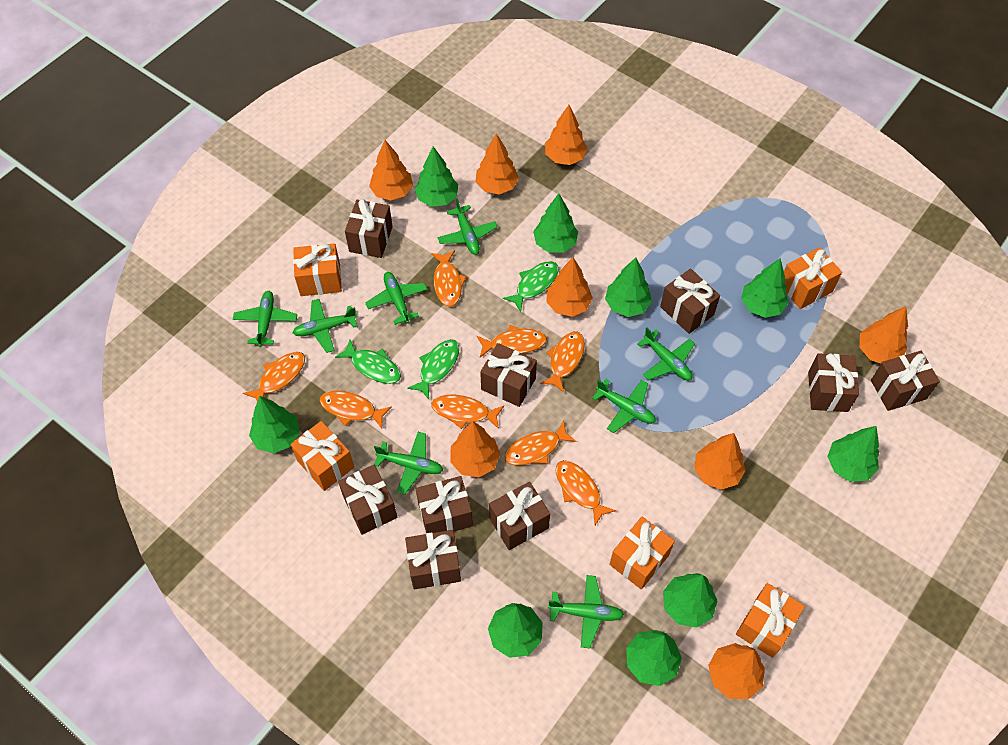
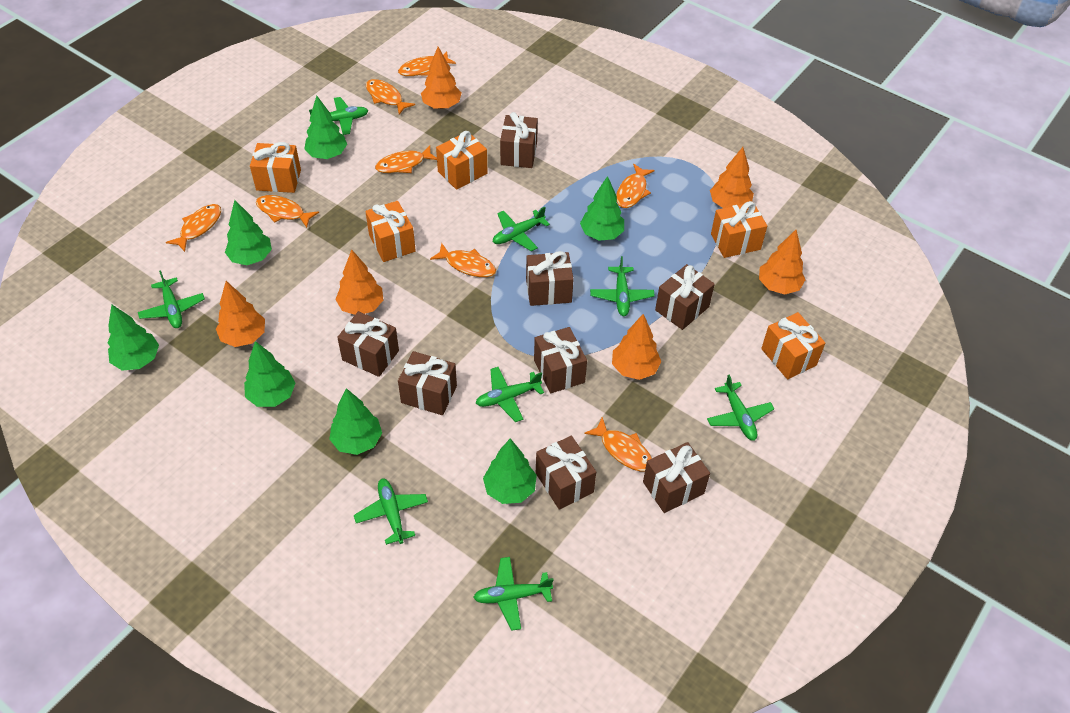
brown gift: [338,465,397,535] [345,199,393,258] [405,530,461,589] [416,476,473,533] [480,343,537,407] [489,482,550,550] [660,269,720,334] [808,353,859,412] [871,351,940,411] = 9 -> [337,311,399,377] [398,351,457,415] [500,112,538,168] [526,251,574,306] [534,327,587,393] [536,436,596,510] [643,442,710,513] [655,264,715,330] = 8
green fish: [335,340,401,384] [407,339,459,399] [502,261,559,312] = 3 -> none = 0
green tree: [249,396,300,453] [415,146,458,207] [488,603,543,658] [533,193,578,252] [605,258,652,317] [626,630,682,686] [663,573,718,628] [741,258,788,318] [827,426,879,482] = 9 -> [108,305,159,371] [225,200,272,265] [244,341,295,407] [304,95,347,159] [329,388,382,455] [483,439,537,504] [580,176,624,241] = 7
orange tree: [369,140,413,201] [450,421,500,477] [476,133,519,194] [545,105,588,165] [546,257,593,317] [694,433,746,490] [708,643,765,700] [859,306,908,364] = 8 -> [216,281,265,347] [335,250,383,315] [421,47,461,109] [612,314,661,380] [710,147,754,208] [759,230,805,295] = 6

